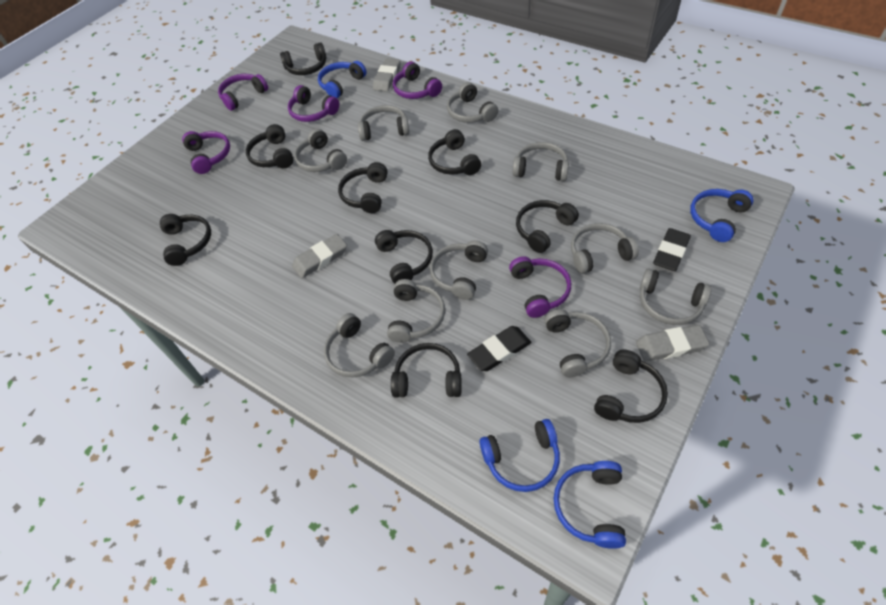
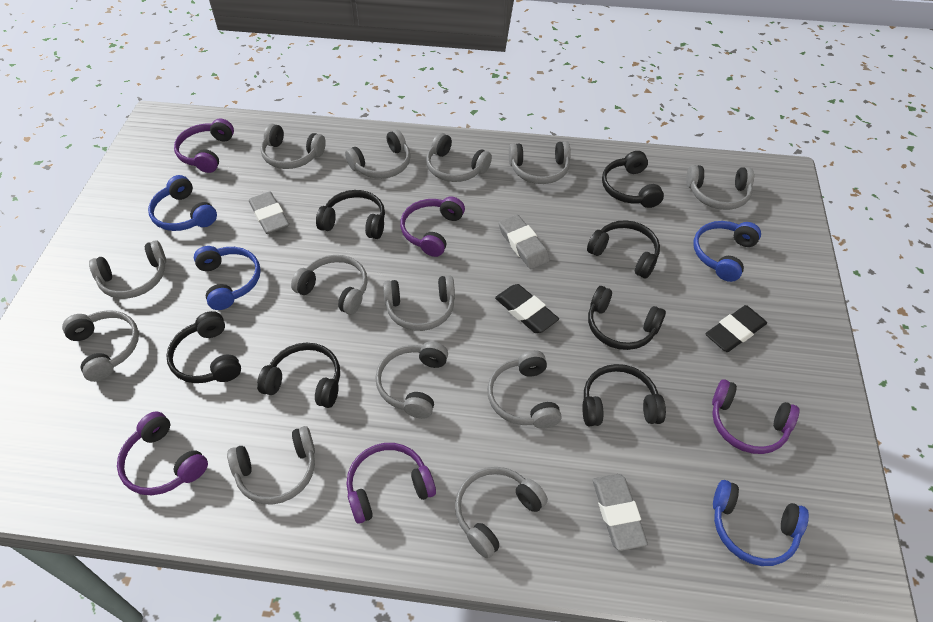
black headphones: [160,214,211,266] [246,124,294,168] [280,42,326,75] [338,162,388,213] [375,230,433,284] [391,343,462,398] [428,129,481,175] [516,200,579,253] [594,349,668,423] = 9 -> [166,311,241,383] [257,343,340,408] [316,190,385,239] [582,364,666,426] [587,220,660,279] [588,286,666,350] [602,151,664,208] = 7
grey headphones: [294,129,347,172] [324,313,395,378] [358,105,409,141] [387,279,445,343] [430,240,488,300] [447,82,498,123] [513,142,569,181] [545,309,611,377] [571,223,639,274] [640,269,712,325] = 10 -> [62,310,139,382] [89,240,166,299] [227,426,315,505] [261,124,326,169] [291,255,368,315] [345,129,411,179] [375,342,448,419] [383,276,455,331] [426,133,492,182] [455,467,548,558] [487,350,562,429] [509,141,571,184] [686,165,754,210] = 13

